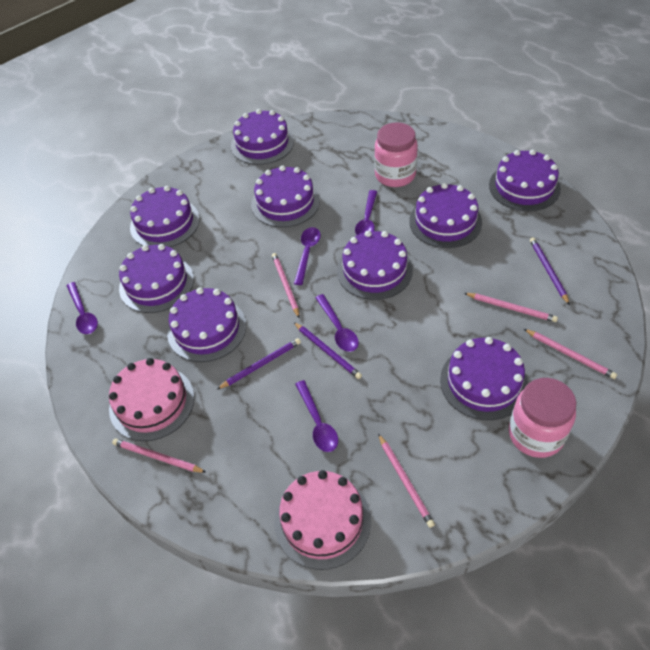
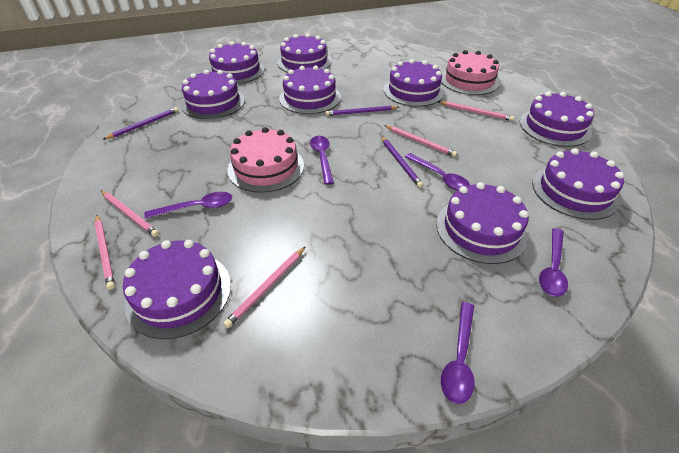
pink jar: [374,122,418,187] [509,378,576,458] = 2 -> none = 0

